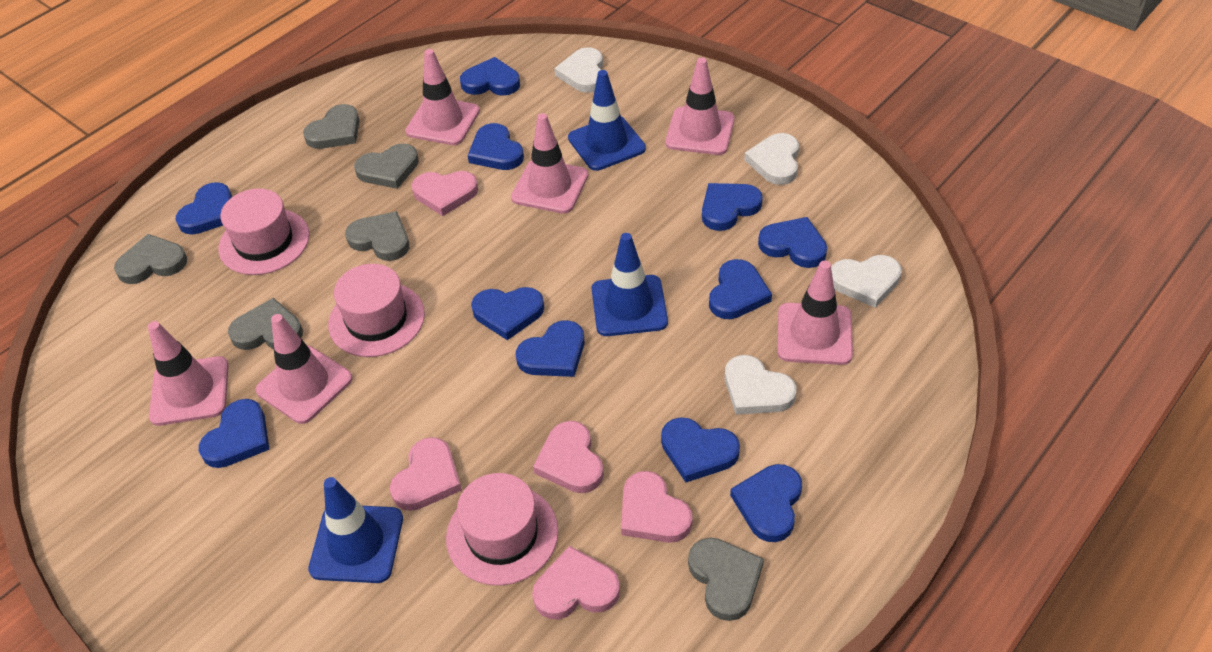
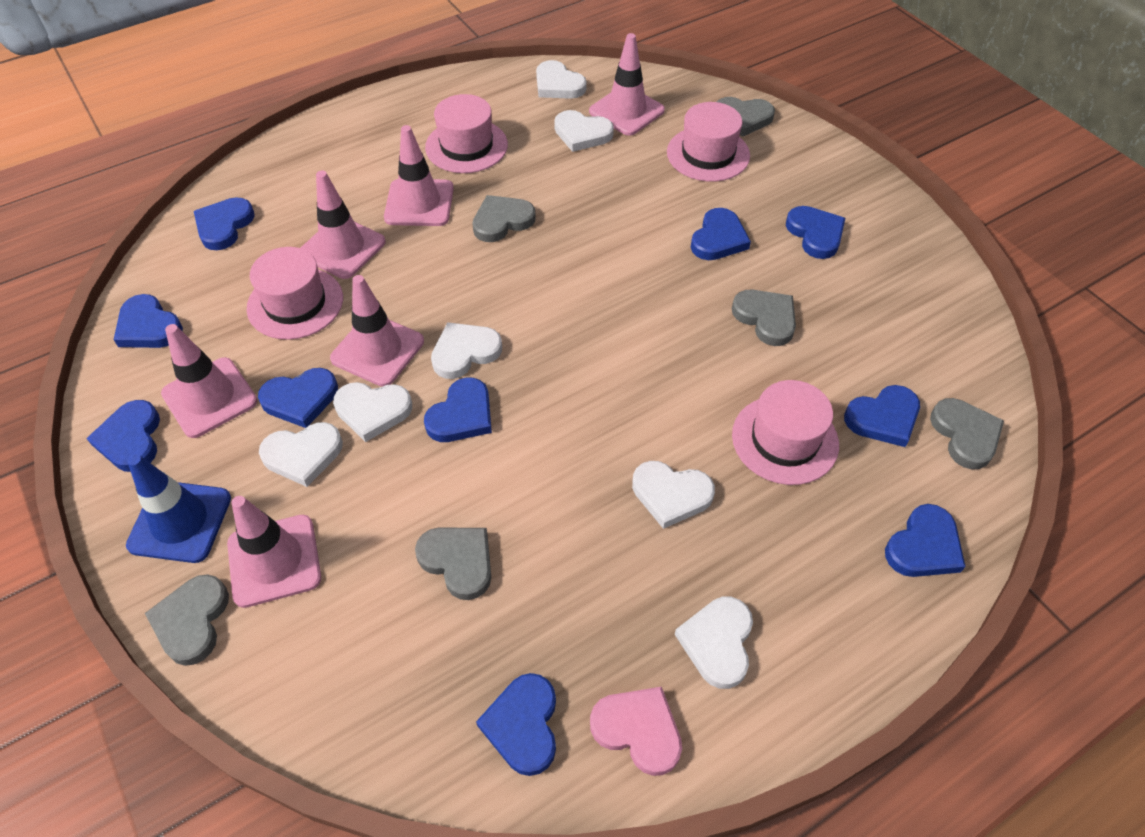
blue heart: [176,182,232,235] [199,399,270,468] [460,57,520,96] [468,123,524,170] [471,287,544,340] [516,320,584,377] [661,417,740,483] [702,183,763,231] [709,259,772,319] [730,464,802,542] [758,217,827,268] = 11 -> [86,400,160,472] [114,294,183,348] [194,197,255,250] [258,368,338,428] [424,378,492,442] [476,673,556,776] [691,208,751,260] [786,206,845,259] [844,385,920,447] [885,504,966,577] = 10
blue traffic cone: [308,477,403,583] [568,70,646,171] [592,233,668,336] = 3 -> [126,454,231,563] = 1
pink hat: [218,189,309,275] [328,264,425,357] [446,473,558,585] = 3 -> [247,247,343,340] [425,94,508,173] [667,102,750,182] [732,380,839,485] = 4
pink heart: [390,437,462,511] [412,171,478,216] [532,546,620,619] [533,421,604,493] [621,471,692,543] = 5 -> [590,687,682,776] = 1
white heart: [554,47,603,93] [725,355,797,415] [744,133,799,185] [831,255,902,308] = 4 -> [259,422,343,487] [333,382,412,442] [431,322,502,379] [536,60,586,99] [554,110,614,152] [632,461,715,529] [675,597,753,689] = 7

